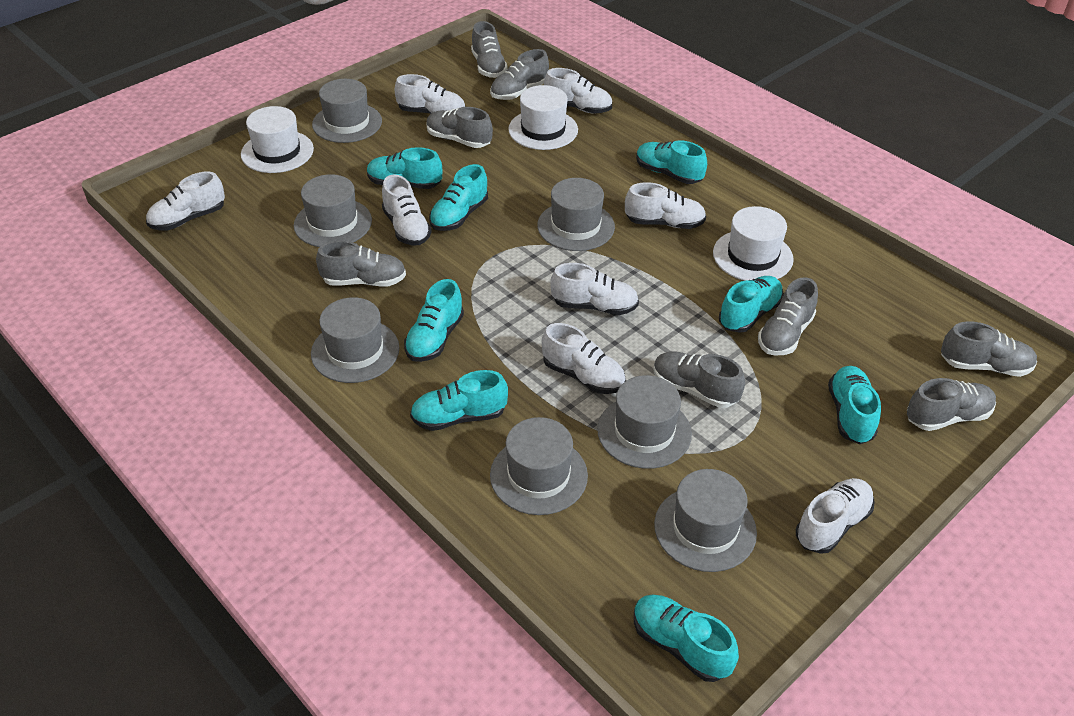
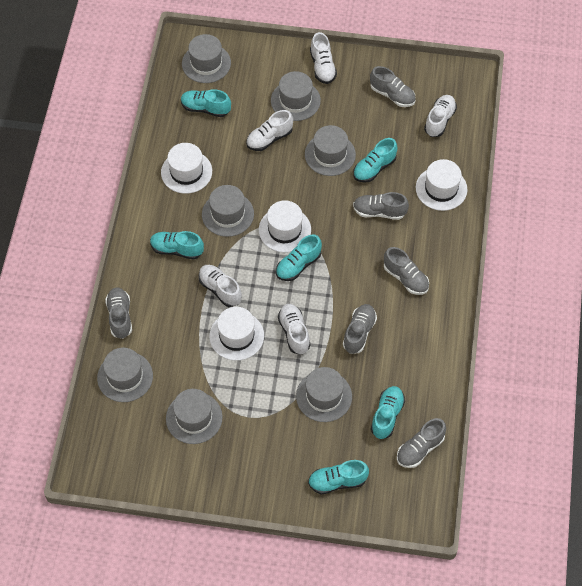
grey shoe: [316,241,406,287] [426,107,493,148] [471,21,508,78] [490,49,549,100] [653,351,745,408] [758,277,818,356] [907,378,996,431] [941,321,1037,377] = 8 -> [105,288,132,339] [343,304,377,354] [353,192,409,220] [370,66,416,107] [384,247,429,295] [397,418,446,468] = 6
turquoise shoe: [367,147,442,189] [404,279,464,362] [410,370,508,431] [429,164,488,231] [634,594,739,682] [636,141,707,184] [719,276,784,333] [828,366,881,444] = 8 -> [150,231,204,260] [181,89,231,117] [276,234,322,281] [308,460,369,494] [353,138,397,183] [371,386,405,439] = 6
white hat: [241,106,314,173] [508,85,578,150] [713,206,794,281] = 3 -> [161,143,212,194] [209,307,264,361] [259,200,311,253] [416,159,468,211] = 4
white shoe: [146,172,225,231] [382,174,432,245] [395,74,465,114] [542,323,626,394] [544,68,612,113] [550,263,639,315] [625,182,706,229] [796,478,875,554] = 8 -> [199,265,242,307] [246,110,293,151] [278,304,310,354] [310,32,337,84] [424,95,457,137] = 5

